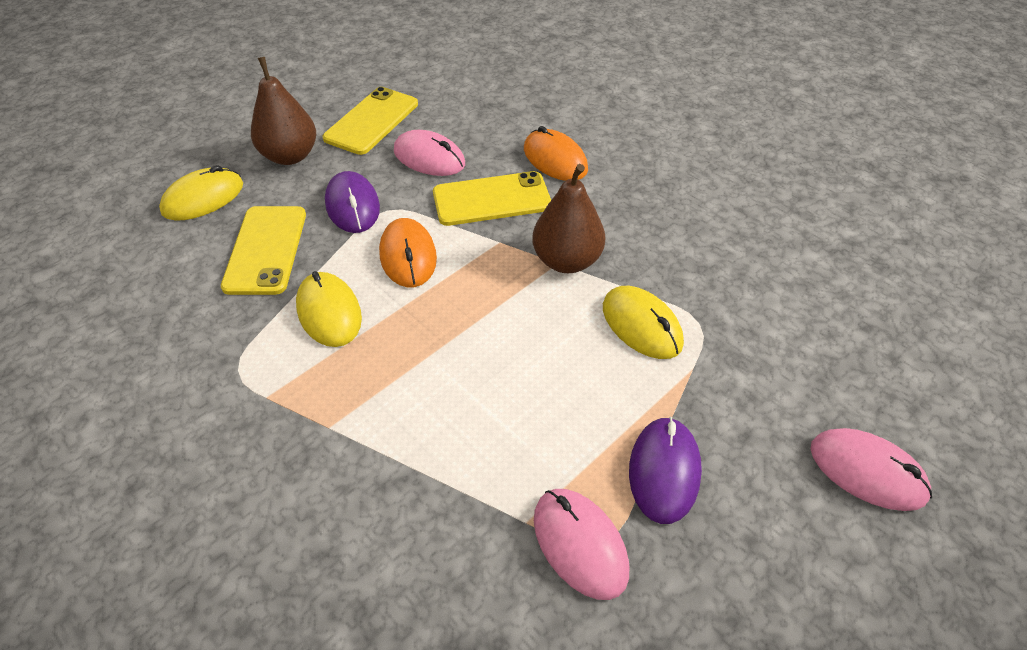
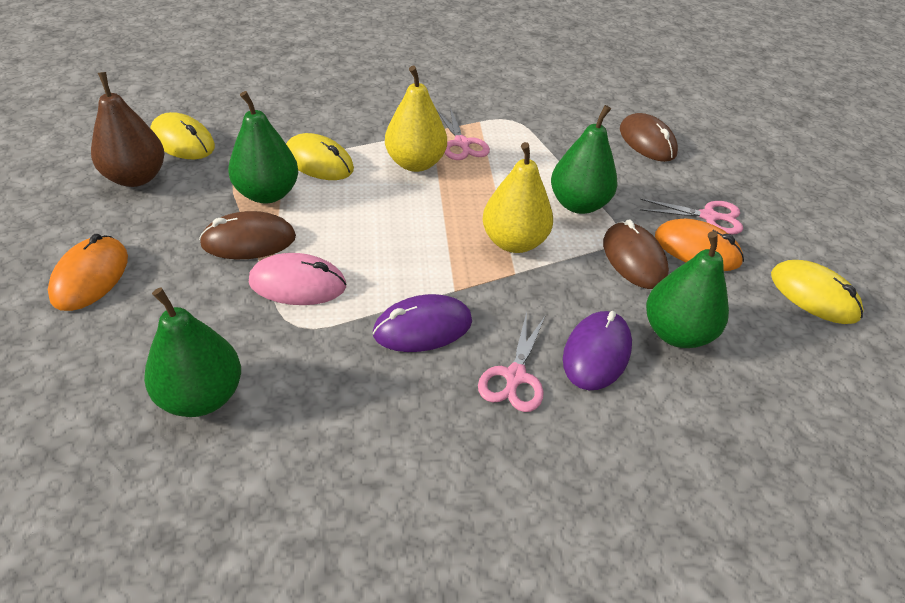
brown mouse: none = 0 -> [199,211,296,259] [603,220,669,289] [620,113,678,162] = 3
brown pear: [251,57,316,165] [532,164,605,273] = 2 -> [91,72,164,187] = 1
green pear: none = 0 -> [144,287,241,417] [228,91,298,204] [551,105,618,214] [646,231,729,348] = 4
pink mouse: [394,130,465,176] [534,489,629,600] [810,428,932,511] = 3 -> [249,253,346,305] = 1
pink scissors: none = 0 -> [437,108,490,160] [478,312,546,412] [640,199,743,234] = 3
yellow pear: none = 0 -> [385,66,447,172] [482,142,553,253] = 2
yellow phone: [221,206,306,295] [323,87,418,155] [433,171,551,226] = 3 -> none = 0

